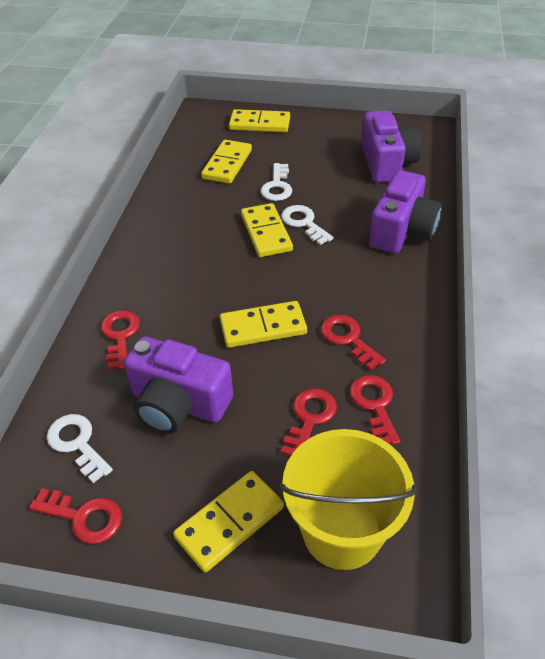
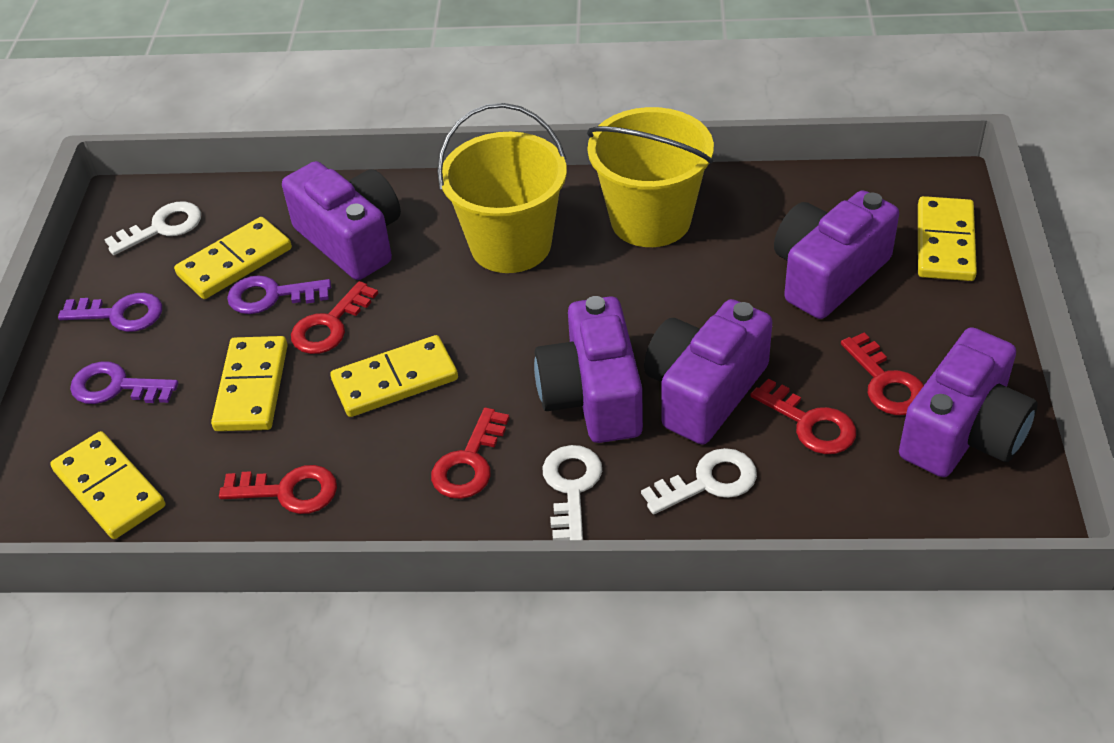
purple camera: [124,336,233,434] [362,111,422,183] [369,170,442,253] = 3 -> [282,161,401,280] [534,296,643,443] [644,299,772,445] [774,190,899,319] [899,327,1038,477] = 5
purple key: none = 0 -> [58,293,162,332] [70,361,178,404] [227,275,331,314] = 3
yellow bucket: [280,429,418,570] = 1 -> [437,103,567,273] [587,107,714,247] = 2

